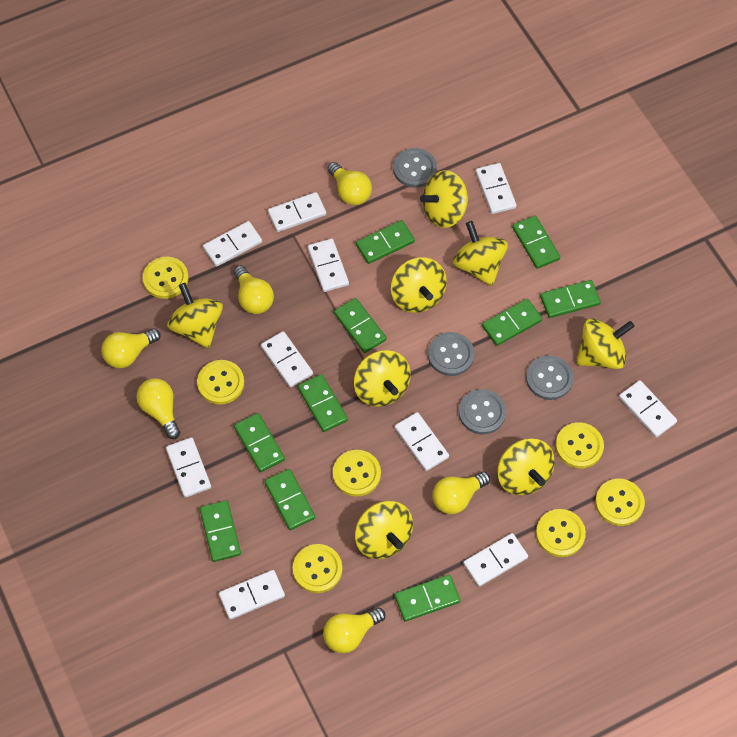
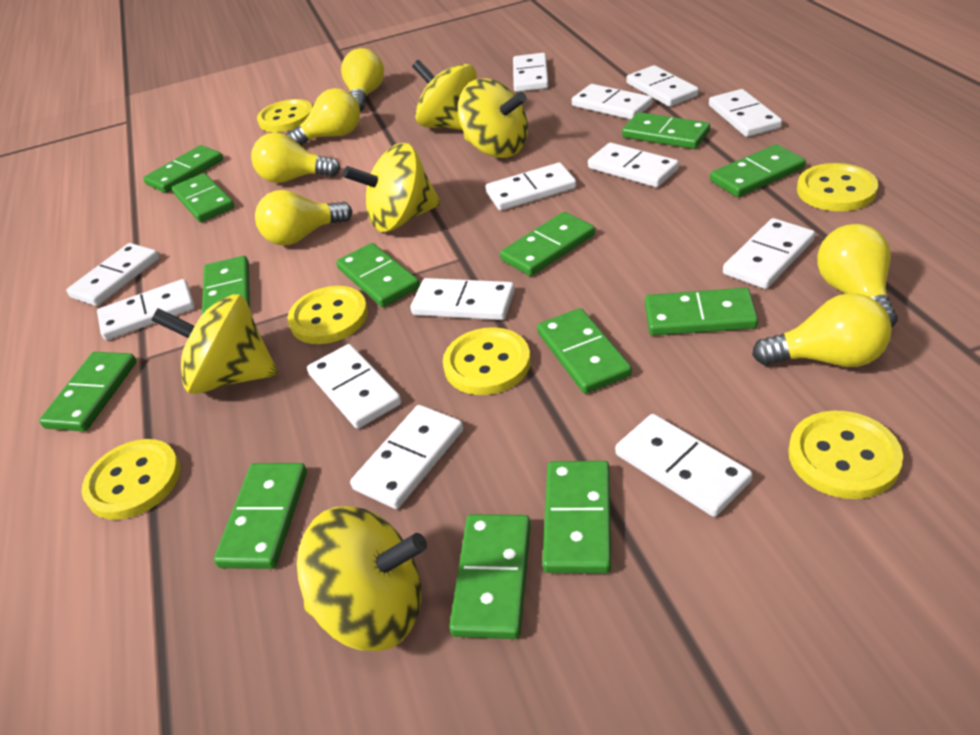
green domino: [200,500,241,562] [234,413,285,472] [265,469,315,530] [298,374,348,432] [334,298,387,353] [356,220,415,264] [394,575,461,622] [482,299,542,346] [512,216,560,269] [540,280,601,318] = 10 -> [39,352,137,432] [143,145,223,193] [172,173,235,222] [202,256,250,314] [214,463,307,569] [336,243,420,307] [449,514,531,639] [500,212,595,276] [537,308,632,394] [542,461,611,573] [622,112,710,149] [645,288,758,336] [710,144,806,197] = 13
grey button: [393,148,437,188] [428,332,474,376] [459,389,506,435] [526,355,574,400] = 4 -> none = 0
white domino: [166,437,211,498] [203,221,262,267] [219,570,285,620] [261,331,313,388] [268,192,326,232] [308,239,349,292] [395,412,449,471] [463,533,528,587] [476,163,517,214] [619,380,677,438] = 10 -> [66,243,159,306] [97,279,195,340] [307,344,402,429] [350,405,463,509] [410,278,515,320] [485,162,576,211] [513,53,549,92] [572,84,652,120] [588,143,679,187] [615,414,753,517] [626,65,699,107] [709,89,782,137] [723,218,815,289] = 13
yellow button: [143,257,189,299] [197,360,244,404] [293,544,342,593] [333,450,381,497] [536,509,586,557] [556,422,604,468] [595,479,645,526] = 7 -> [81,439,180,520] [257,99,312,132] [288,286,368,344] [443,327,531,395] [788,411,903,499] [797,163,878,211] = 6
yellow spinning top: [167,283,223,349] [354,350,411,407] [355,501,413,559] [391,258,447,313] [420,170,469,228] [453,221,508,286] [497,438,555,495] [576,318,634,369] = 8 -> [151,294,278,394] [297,506,427,651] [343,143,441,232] [412,60,477,130] [458,78,528,158] = 5

